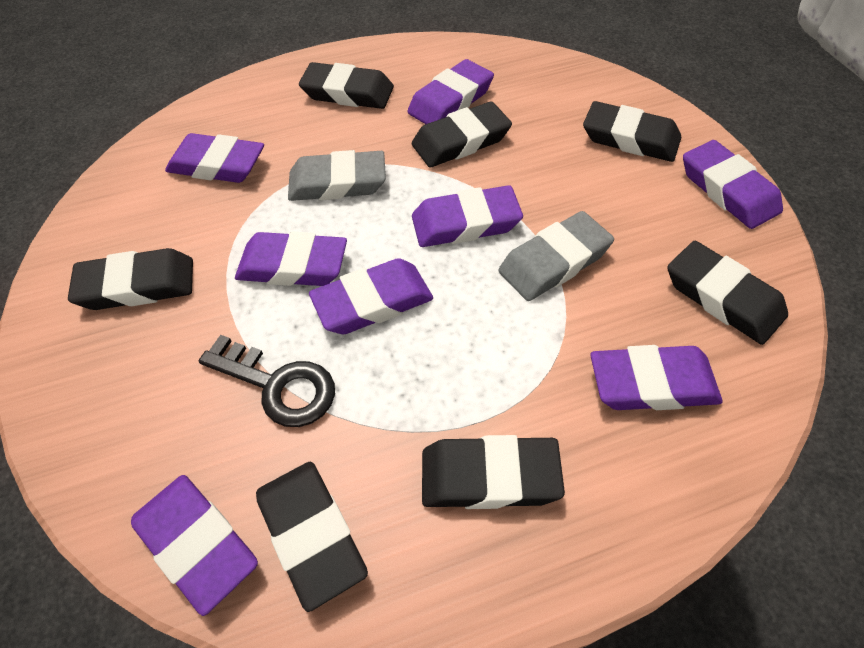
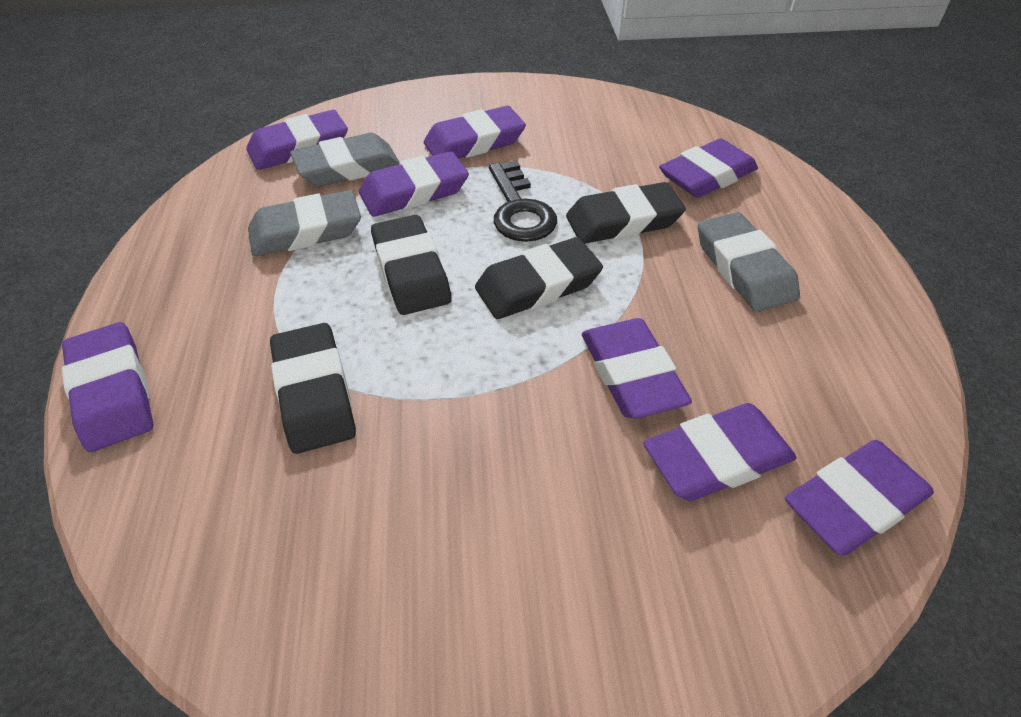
black eraser: [68,248,193,310] [256,462,368,612] [299,62,394,109] [412,102,512,167] [422,435,565,509] [583,101,681,162] [667,241,788,345] = 7 -> [270,323,356,454] [371,215,452,315] [475,237,603,319] [566,182,686,244] = 4
grey eraser: [288,150,386,201] [498,211,614,301] = 2 -> [248,190,361,256] [290,133,400,186] [698,212,800,312] = 3

